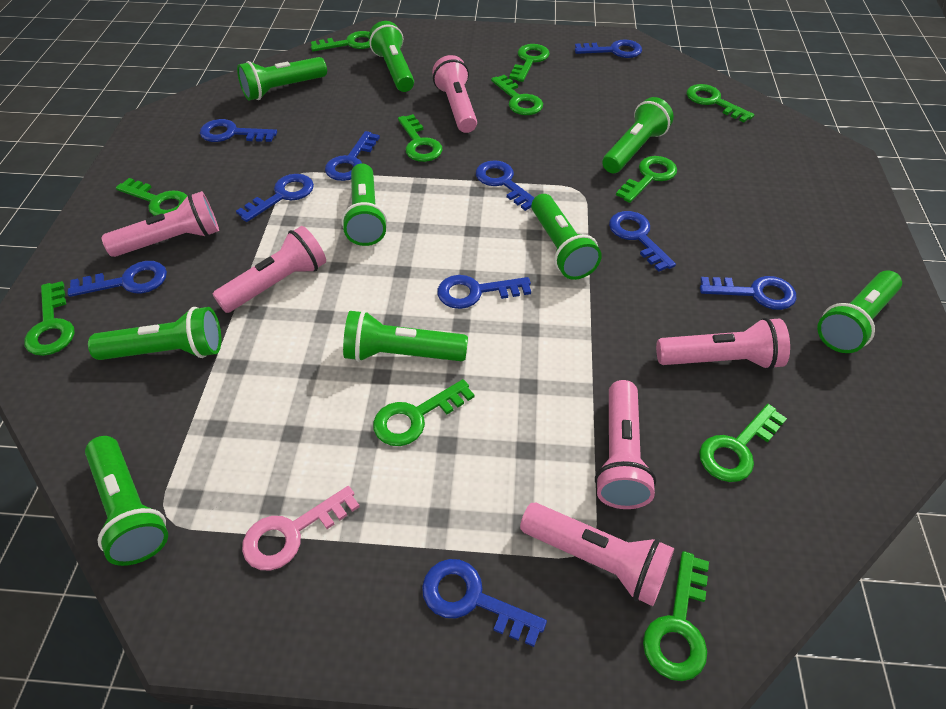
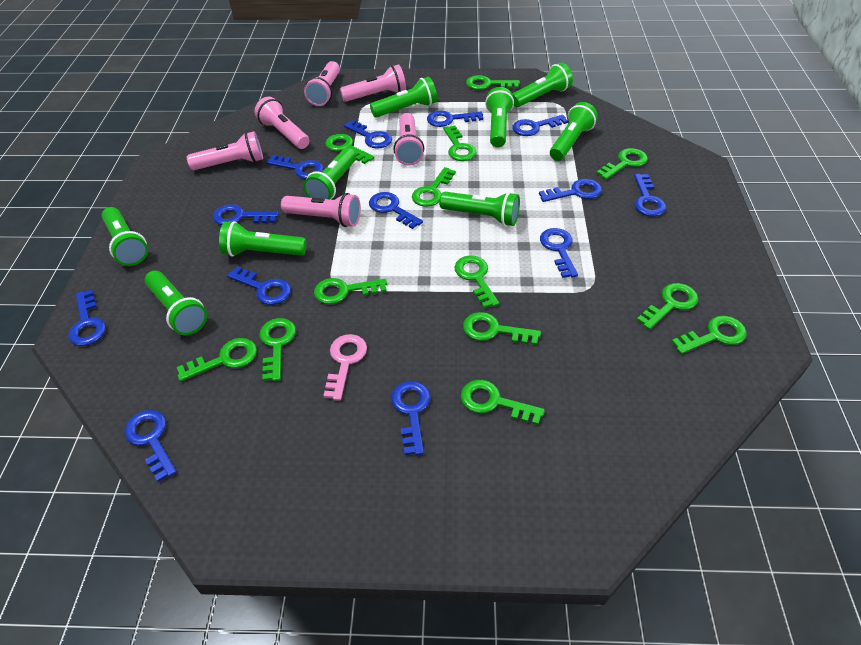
blue key: [68,261,167,297] [200,119,277,142] [236,174,314,222] [325,131,380,181] [422,559,547,647] [437,275,531,309] [476,160,534,211] [575,39,642,58] [609,211,676,272] [700,276,796,310] = 10 -> [68,290,106,346] [125,410,177,482] [213,204,279,225] [227,266,291,305] [266,155,324,179] [344,120,392,148] [369,192,423,229] [391,381,431,455] [427,111,483,127] [512,115,568,136] [539,179,602,202] [540,228,578,278] [634,174,666,217] = 13
green key: [24,281,75,356] [116,178,187,216] [311,31,370,51] [373,379,475,446] [398,114,443,162] [491,75,543,115] [509,44,550,82] [616,156,677,203] [643,551,709,681] [686,84,755,123] [699,404,787,482] = 11 -> [177,338,257,382] [259,318,296,381] [314,278,387,304] [325,134,374,164] [412,167,456,207] [443,126,476,161] [454,256,499,308] [461,380,545,425] [463,312,541,345] [466,75,520,90] [596,148,648,180] [637,283,698,330] [672,316,747,354] = 13

